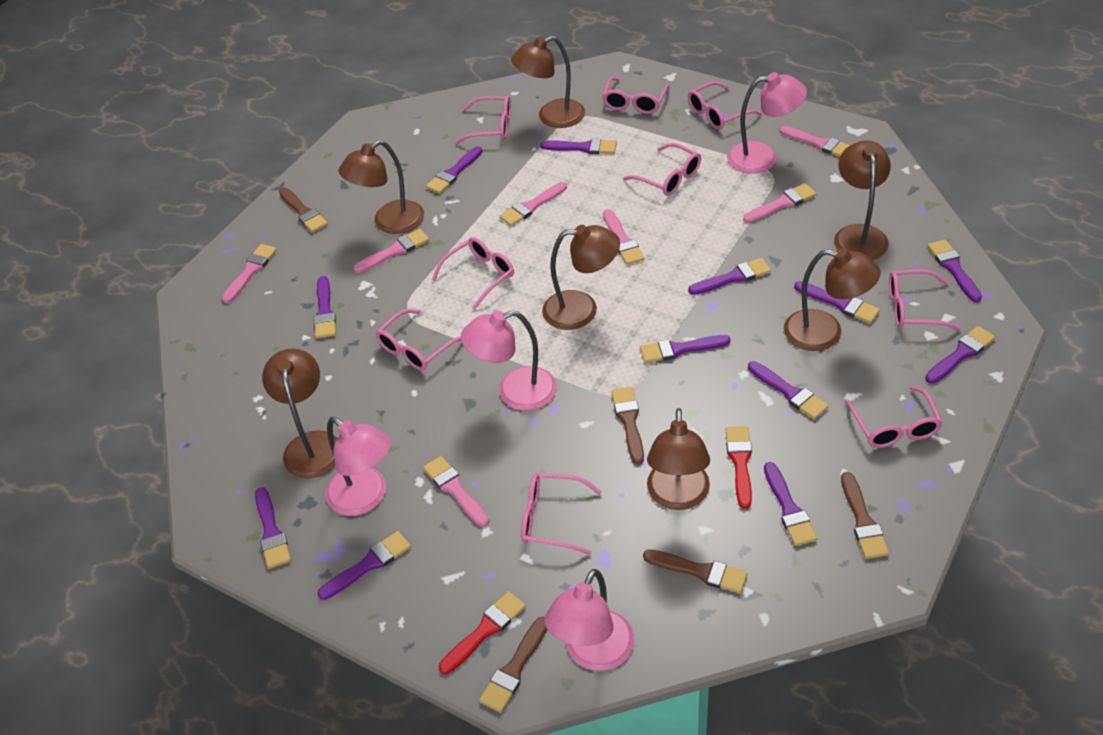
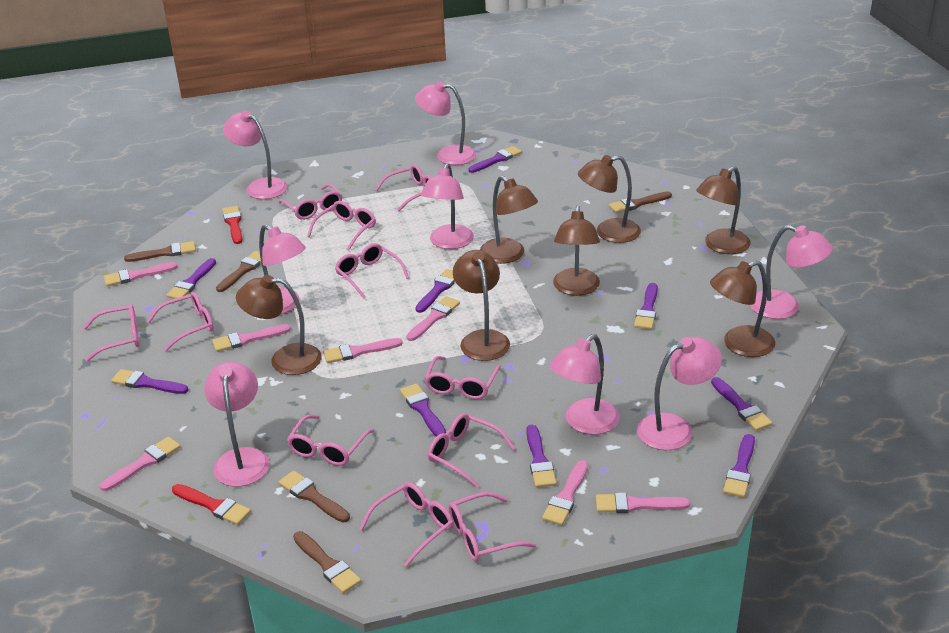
pink glasses: [376,309,461,370] [432,237,514,310] [455,95,511,144] [521,473,602,555] [602,77,670,114] [623,143,701,196] [688,81,762,130] [845,386,943,448] [889,269,961,331] = 9 -> [83,304,140,362] [147,292,214,352] [278,184,342,220] [287,415,374,466] [307,201,376,251] [335,243,409,299] [359,482,453,567] [375,164,431,211] [424,356,501,400] [428,413,515,488] [449,492,536,562] = 11
pink lamp: [325,417,391,516] [461,311,557,411] [544,569,634,671] [727,72,807,174] = 4 -> [204,362,270,487] [223,111,287,199] [259,224,306,314] [415,81,476,165] [421,163,474,249] [550,334,620,435] [637,337,722,450] [750,225,833,319] = 8
purple brush: [255,487,291,569] [314,276,336,339] [318,531,411,600] [426,146,483,194] [540,138,617,154] [640,335,731,363] [688,258,771,295] [748,361,829,419] [764,462,818,546] [794,281,880,323] [925,326,995,384] [928,239,982,302] = 12 -> [111,369,189,394] [166,258,216,299] [400,383,446,437] [416,269,455,313] [468,146,522,173] [526,425,557,488] [634,283,658,330] [711,377,773,431] [723,434,755,498] = 9

